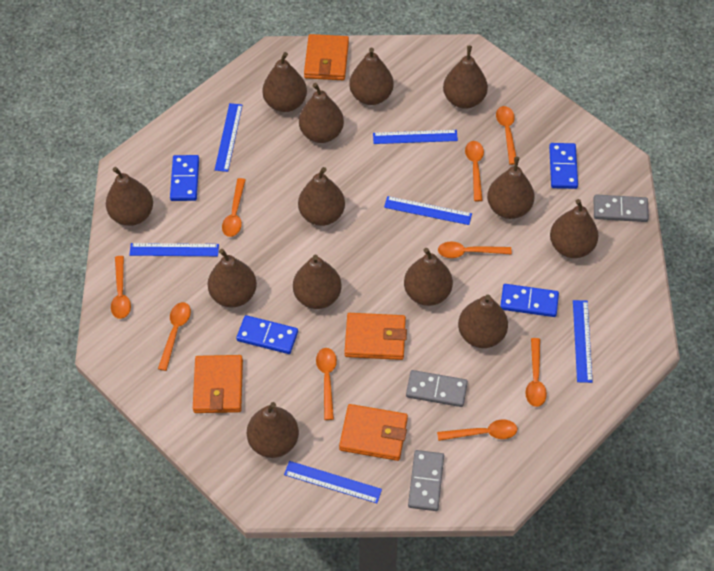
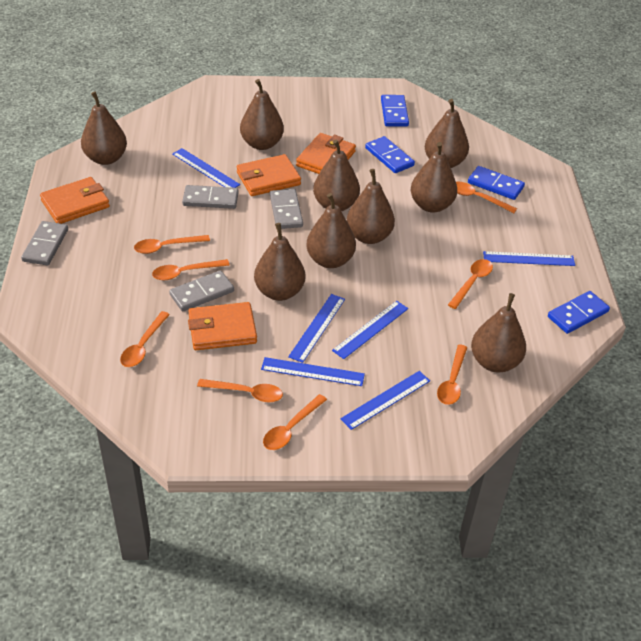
brown pear: [106,167,153,226] [208,249,257,308] [247,402,299,458] [262,52,307,112] [293,255,342,309] [298,167,345,226] [299,83,344,143] [349,47,394,105] [404,248,453,306] [443,46,488,109] [458,294,508,348] [487,157,535,219] [550,199,599,258] = 13 -> [81,91,127,165] [240,79,284,150] [254,223,305,301] [306,193,356,268] [313,140,360,211] [347,169,395,244] [411,142,457,213] [425,99,469,168] [471,293,526,373] = 9
grey domino: [406,370,468,407] [408,450,444,511] [594,194,649,222] = 3 -> [21,221,68,265] [169,270,234,311] [182,185,239,209] [270,189,303,229] = 4
orange spoon: [111,256,131,319] [158,302,191,371] [222,178,246,237] [316,348,337,420] [437,420,517,441] [438,242,512,258] [465,141,484,201] [496,106,516,165] [525,338,547,407] = 9 -> [120,311,170,367] [134,235,210,254] [152,259,229,280] [197,379,283,402] [263,394,327,450] [437,345,468,405] [448,259,493,309] [456,182,517,213] = 8

